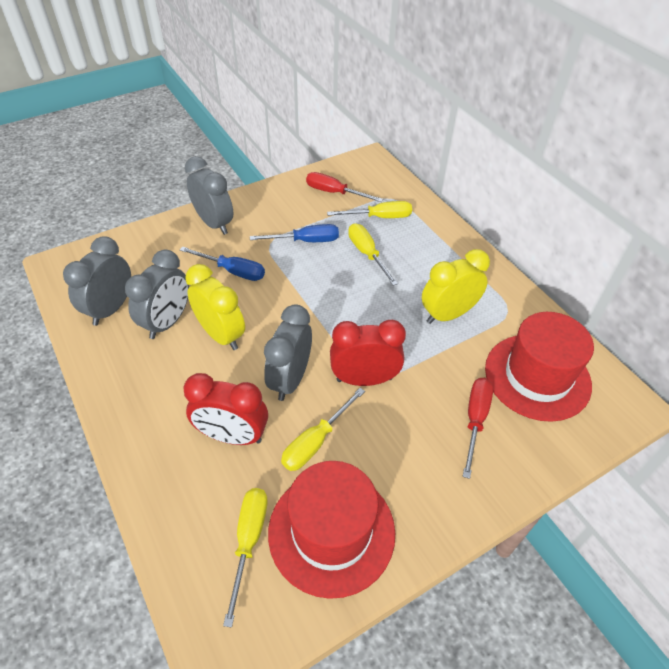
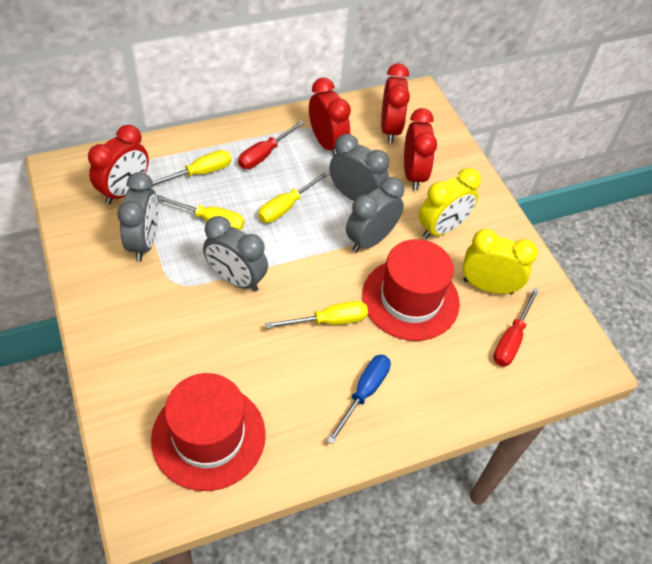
blue screwdriver: [180,247,265,281] [250,224,339,242] = 2 -> [327,354,391,444] = 1
red clock: [183,373,268,445] [330,320,406,386] = 2 -> [88,125,149,204] [309,78,351,155] [381,63,410,143] [404,108,437,190] = 4

